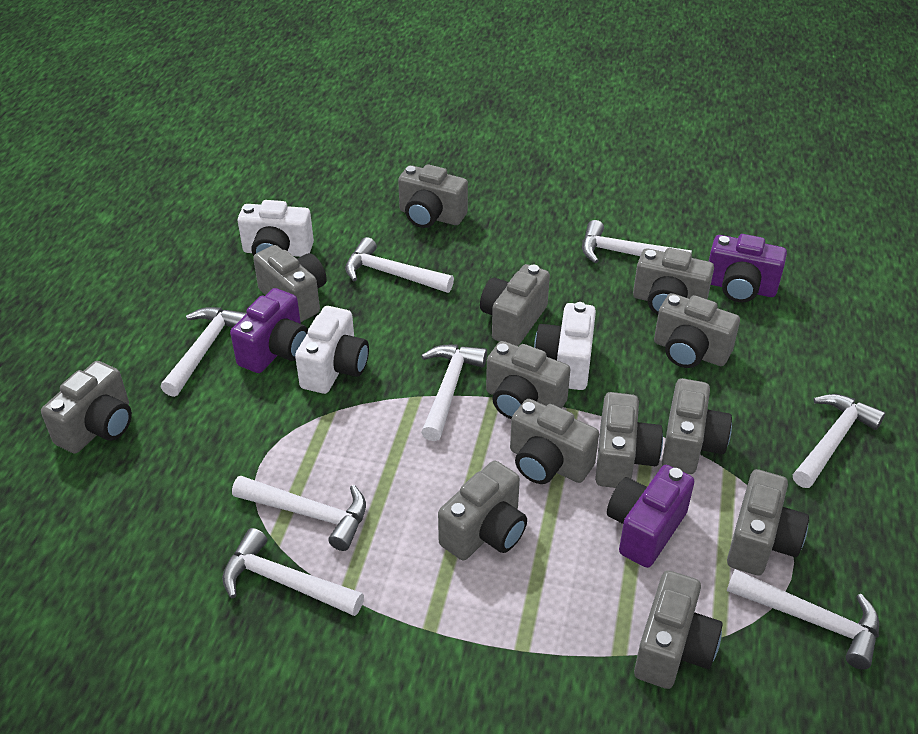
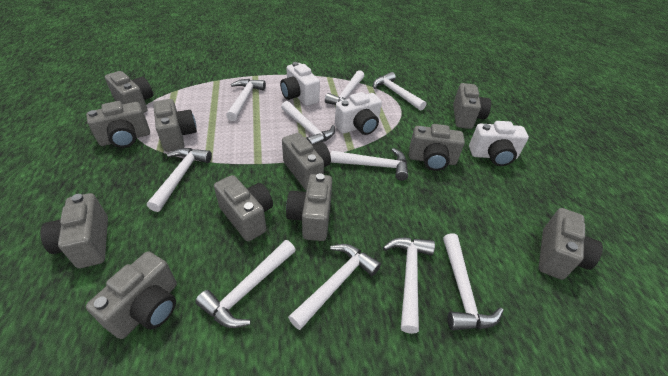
grey camera: [41,361,132,454] [253,245,327,322] [398,164,468,228] [438,461,527,561] [480,264,550,346] [486,341,571,419] [510,399,599,484] [595,392,663,488] [633,248,714,315] [634,570,723,689] [654,293,740,368] [662,378,732,474] [727,469,809,575] = 13 -> [40,193,108,268] [86,101,150,148] [86,251,177,339] [105,71,153,113] [153,99,197,152] [214,175,273,241] [282,133,331,190] [286,173,332,241] [409,124,465,171] [453,83,491,129] [539,208,603,280] = 11
purple camera: [230,288,308,373] [607,465,695,568] [709,234,787,302] = 3 -> none = 0
white hammer: [161,307,247,397] [222,528,364,616] [232,475,366,551] [345,237,454,293] [421,345,487,441] [582,220,692,263] [727,569,879,670] [793,394,885,488] = 8 -> [147,148,212,212] [195,240,296,328] [226,79,266,121] [281,101,335,144] [288,244,381,330] [325,70,364,105] [331,148,408,181] [373,72,426,111] [383,238,435,334] [443,233,503,330] = 10

